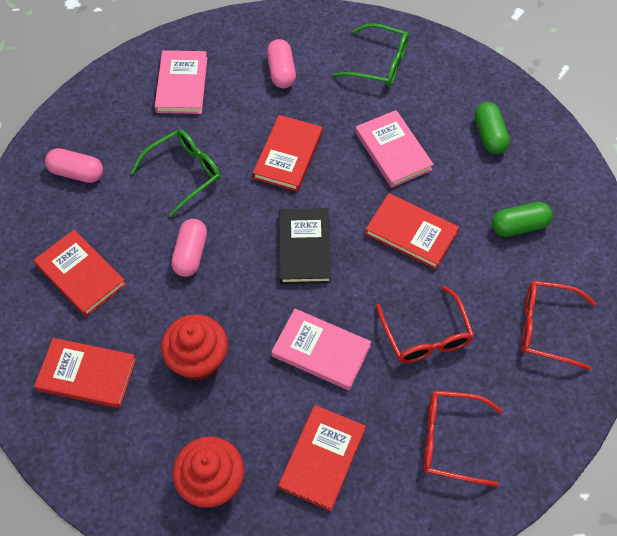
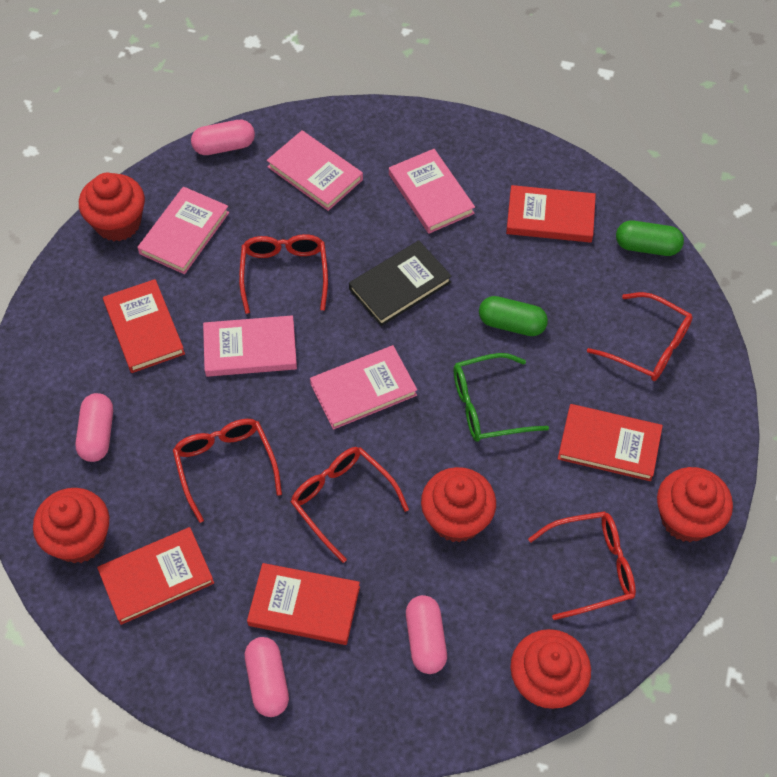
green glasses: [131,129,221,217] [333,23,409,87] = 2 -> [454,353,549,442] = 1
pink book: [155,50,207,114] [271,309,371,390] [355,110,434,188] = 3 -> [137,187,229,274] [203,315,297,377] [267,130,363,211] [310,345,417,430] [389,149,475,234] = 5
pink capsule: [45,148,103,183] [171,219,207,277] [267,39,296,88] = 3 -> [76,393,113,462] [191,120,255,155] [245,637,289,717] [406,595,447,674] = 4
red cupcake: [161,314,228,381] [173,436,244,508] = 2 -> [33,488,109,563] [79,173,145,241] [421,467,496,543] [510,629,591,709] [657,467,733,542] = 5
red glasses: [376,286,474,363] [423,390,503,487] [521,280,596,370] = 3 -> [173,419,282,523] [239,234,328,314] [291,447,409,563] [528,511,636,620] [587,292,693,381] = 5

